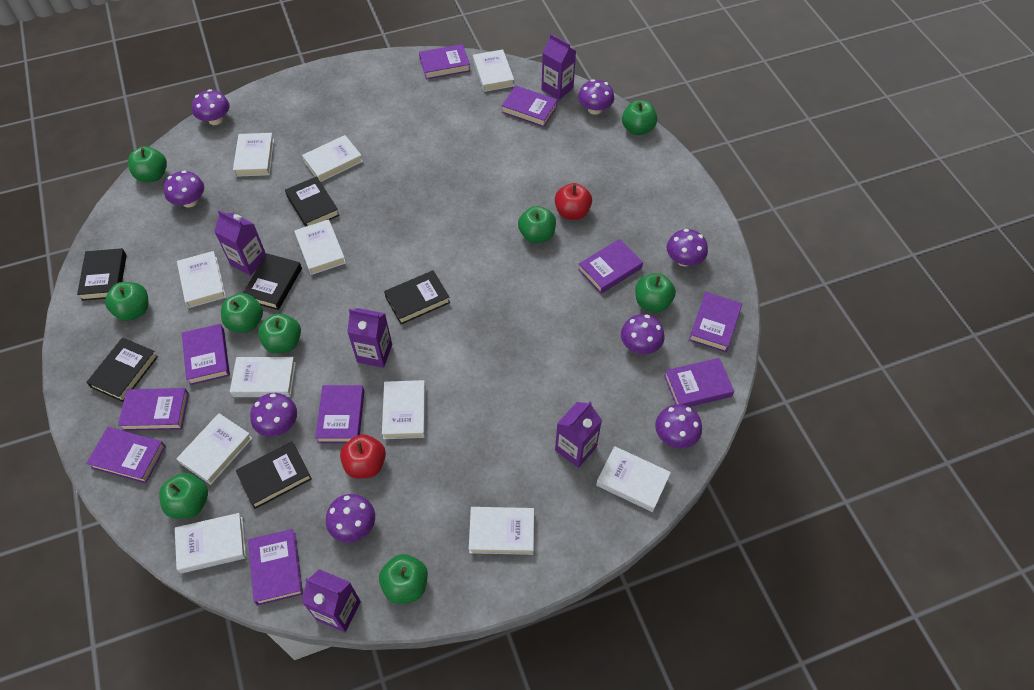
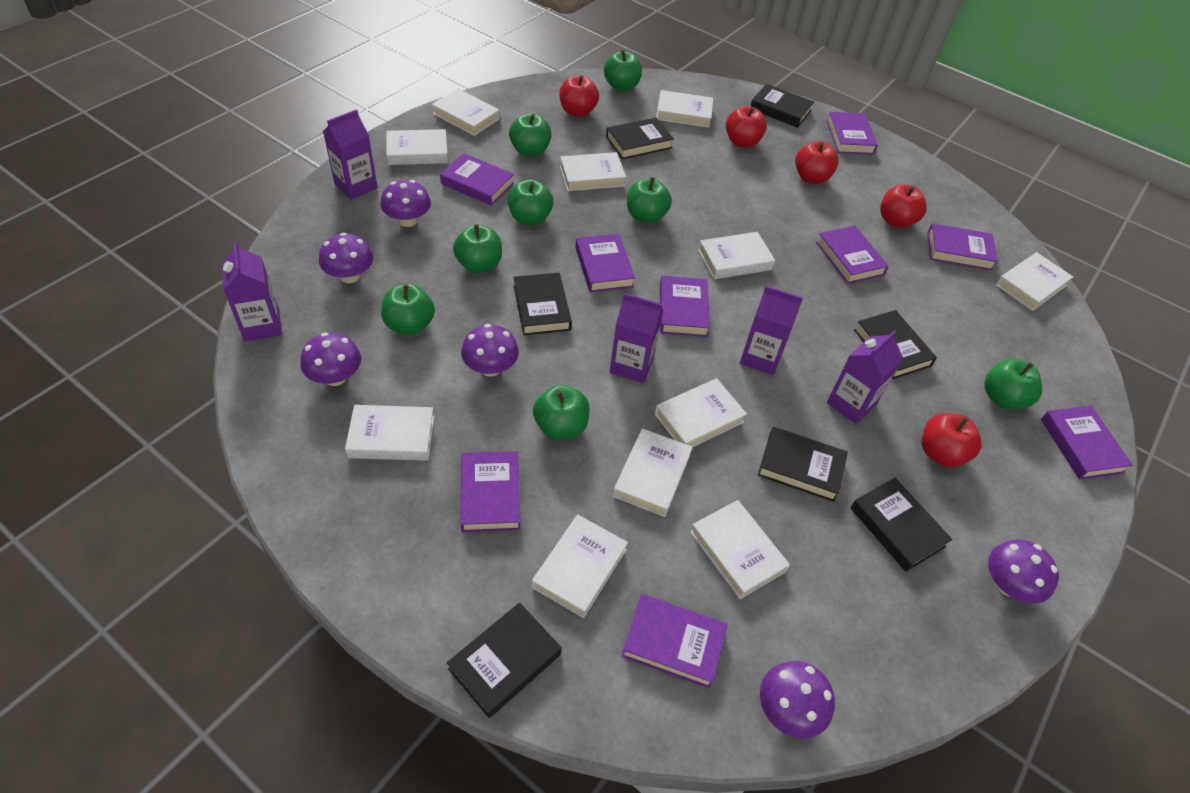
black book: [77,248,127,301] [86,337,158,402] [236,441,312,509] [243,253,302,310] [285,176,340,227] [384,270,450,324] = 6 -> [447,602,562,718] [513,273,572,335] [606,117,674,159] [751,84,814,128] [758,427,848,502] [850,478,953,572] [854,310,937,379] = 7
green apple: [105,282,148,321] [128,146,167,182] [159,473,208,518] [221,293,263,332] [258,313,301,353] [379,554,428,604] [518,206,556,243] [622,100,657,135] [635,273,676,312] = 9 -> [381,284,435,335] [453,224,502,273] [508,179,554,225] [509,113,552,157] [533,385,590,440] [604,49,642,91] [627,177,672,224] [984,359,1042,409] = 8
purple book: [86,427,166,483] [118,388,189,431] [182,324,230,385] [248,529,303,606] [315,385,364,443] [419,44,470,79] [502,86,558,127] [578,239,643,294] [664,358,734,407] [689,292,742,352] = 10 -> [440,153,514,206] [460,451,520,532] [575,234,635,292] [621,594,728,688] [660,276,710,337] [816,226,889,284] [827,112,878,155] [927,223,998,270] [1041,405,1133,480] = 9
purple mushroom: [164,170,204,207] [192,89,230,125] [250,393,297,437] [326,494,375,543] [578,79,614,115] [621,314,665,354] [655,404,702,448] [667,229,708,266] = 8 -> [300,332,361,386] [319,233,373,283] [381,180,431,227] [461,324,519,377] [760,661,835,738] [988,539,1059,604] = 6
red apple: [340,434,386,479] [555,183,592,220] = 2 -> [559,75,599,117] [726,106,767,148] [795,141,839,184] [880,184,927,228] [922,413,982,467] = 5

